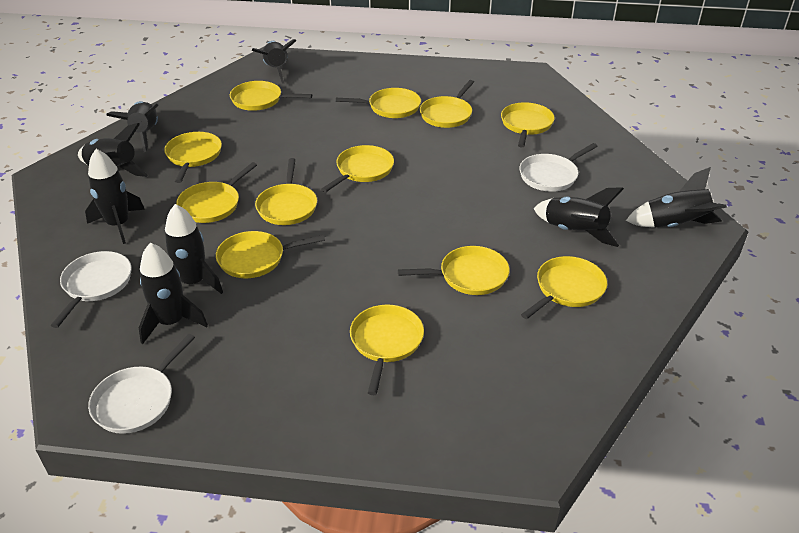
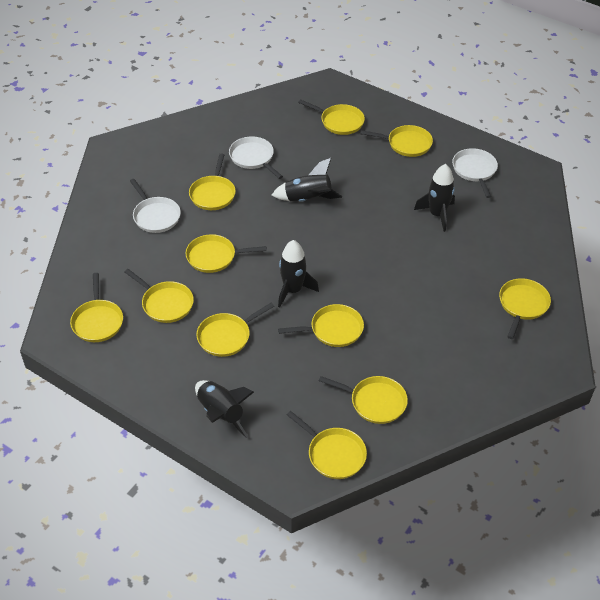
black rocket: [78,123,148,177] [85,149,145,244] [106,101,159,152] [139,243,208,344] [165,204,223,294] [252,39,296,84] [533,187,624,247] [626,167,727,228] = 8 -> [195,380,254,438] [272,158,342,202] [278,240,319,307] [414,164,455,232] = 4
yellow pan: [164,132,222,183] [176,162,257,223] [216,231,325,278] [230,81,312,111] [255,158,317,225] [321,145,394,192] [336,88,421,118] [350,305,424,395] [398,246,510,295] [420,80,474,128] [501,102,555,147] [521,256,607,319] = 12 -> [70,273,123,342] [125,269,194,323] [186,234,267,273] [189,154,236,210] [196,303,274,357] [278,304,364,347] [287,411,367,479] [298,99,365,135] [319,376,408,424] [360,125,433,157] [499,278,551,339] = 11

